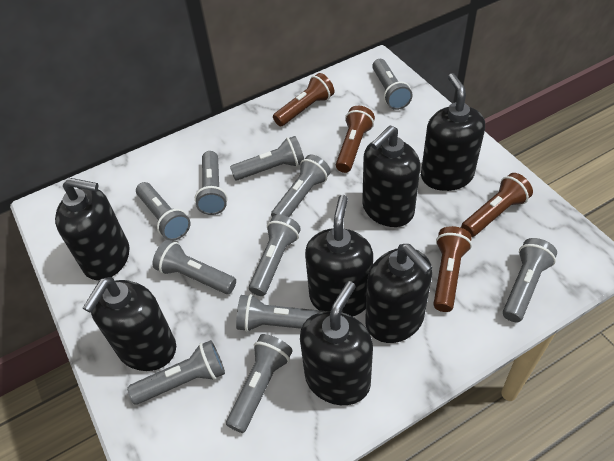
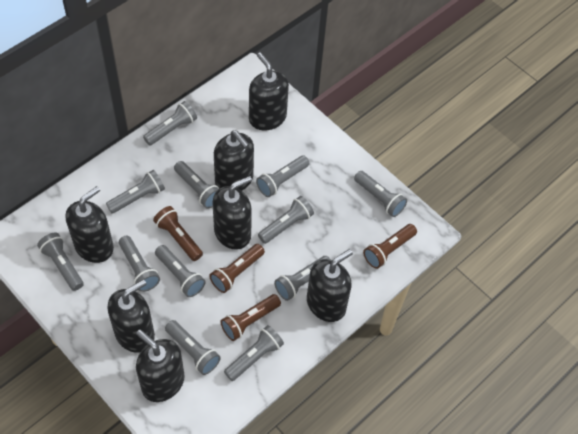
grey flashlight: [127,340,225,405] [136,182,190,241] [152,240,236,294] [195,151,228,215] [226,334,292,433] [230,136,304,180] [236,294,324,332] [249,215,301,296] [271,154,331,217] [372,59,413,110] [503,238,557,322] = 11 -> [37,232,84,291] [106,170,165,213] [119,236,160,292] [143,101,197,146] [155,245,206,297] [165,320,221,375] [174,161,219,209] [224,325,284,381] [256,155,309,197] [258,196,314,244] [274,256,331,301] [354,171,407,217] = 12

